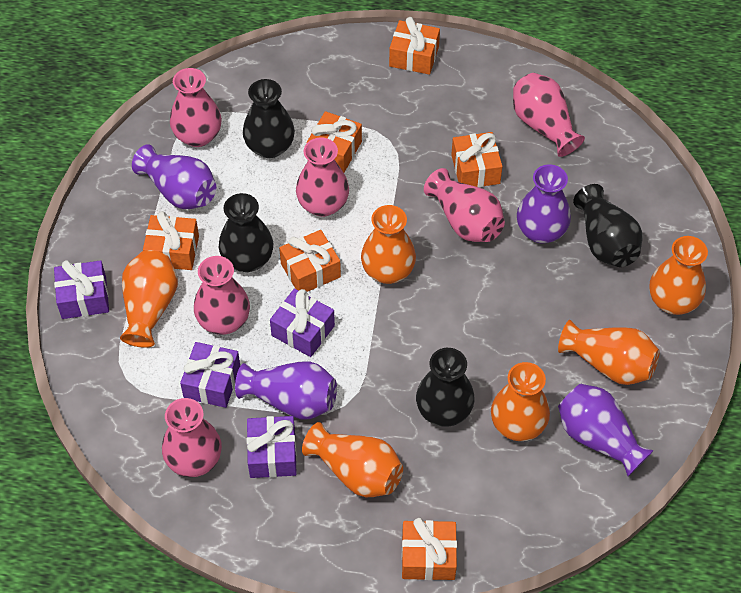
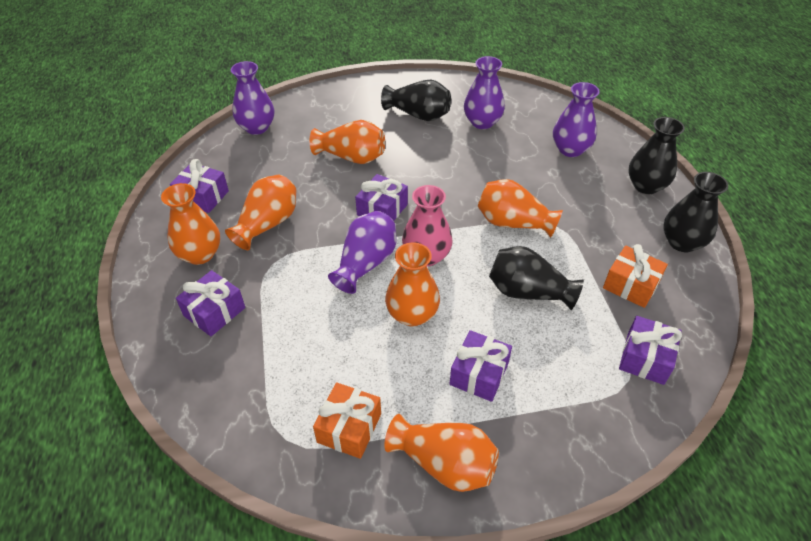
orange gift: [143,211,199,270] [279,230,341,292] [306,111,362,173] [389,17,440,74] [402,518,457,580] [451,132,503,187] = 6 -> [313,382,381,459] [603,244,668,308] = 2
pink vase: [162,398,222,477] [170,68,222,147] [194,256,250,335] [296,138,349,217] [424,168,505,242] [513,73,585,157] = 6 -> [402,185,453,266] = 1
purple gift: [54,260,109,319] [180,342,240,408] [247,416,297,478] [270,288,335,357] = 4 -> [170,159,229,213] [176,270,245,336] [355,174,408,221] [450,330,512,402] [619,316,682,385] = 5

